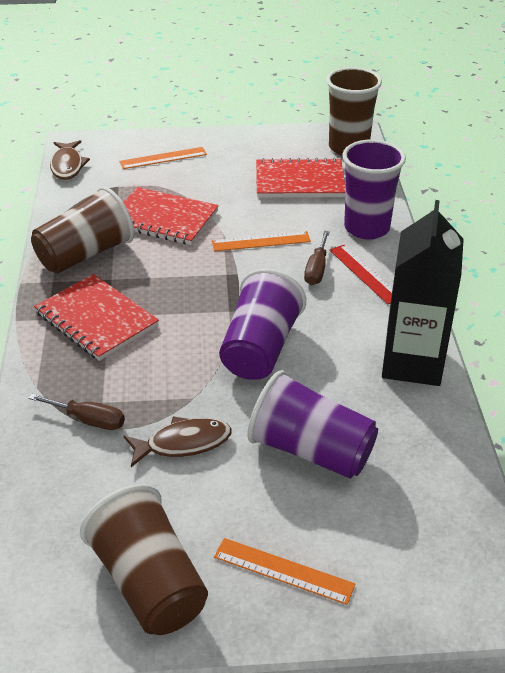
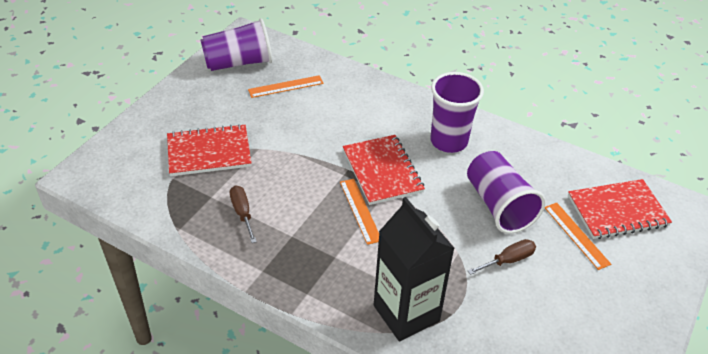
brown cup: [31,186,135,274] [80,484,208,635] [326,67,382,156] = 3 -> none = 0
brown fish: [50,140,90,180] [124,416,232,467] = 2 -> none = 0
red ruler: [329,245,393,304] = 1 -> none = 0

